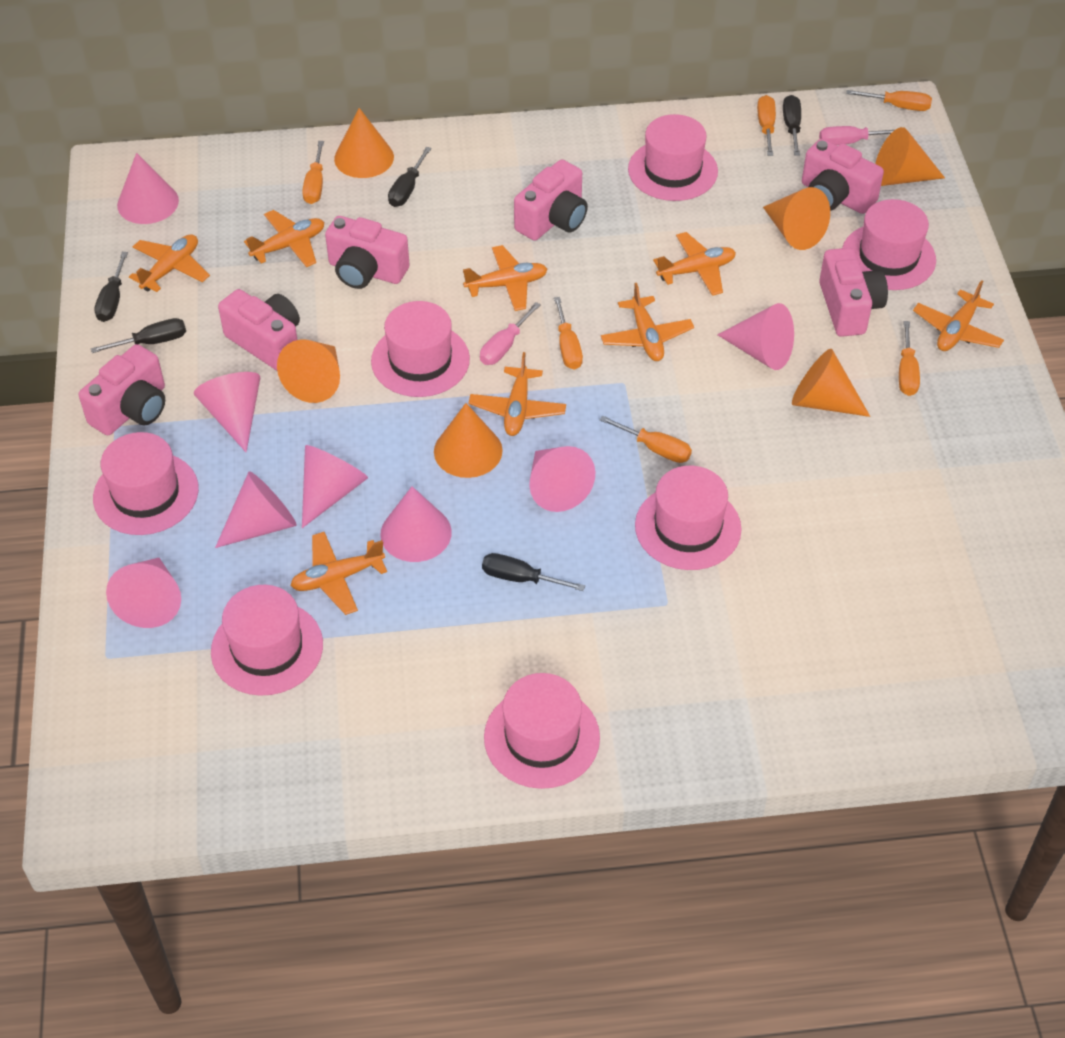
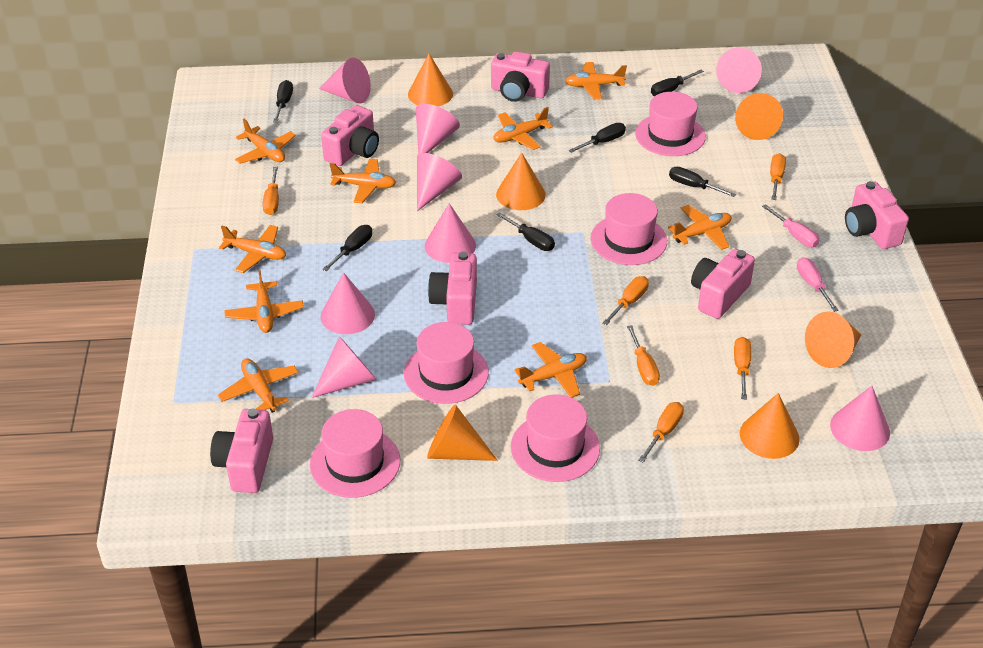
black screwdriver: [91,318,186,353] [94,252,128,322] [388,147,432,207] [482,553,585,591] [783,95,801,156] = 5 -> [273,80,293,122] [322,225,372,271] [496,212,555,251] [568,123,626,153] [651,70,704,96] [669,167,736,197] = 6
orange plane: [129,234,210,292] [244,210,324,267] [290,532,387,615] [463,245,547,311] [469,352,566,436] [601,283,694,361] [653,232,736,296] [913,280,1004,351] = 8 -> [218,358,299,413] [219,225,286,273] [224,269,304,333] [235,119,296,164] [330,159,396,203] [494,107,553,150] [514,342,587,398] [565,62,627,100] [668,205,732,250] = 9
pink hat: [93,432,199,535] [211,585,323,696] [371,301,470,397] [484,673,600,789] [628,114,718,201] [635,466,742,570] [842,199,936,290] = 7 -> [310,409,400,498] [404,322,489,404] [511,394,600,482] [591,193,667,265] [635,92,706,156] = 5

